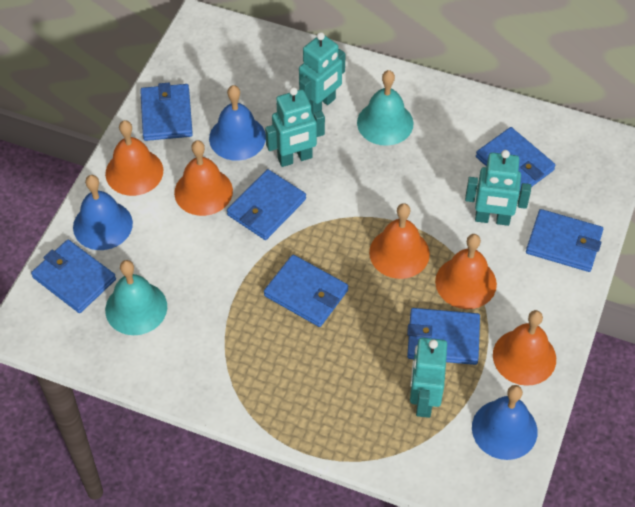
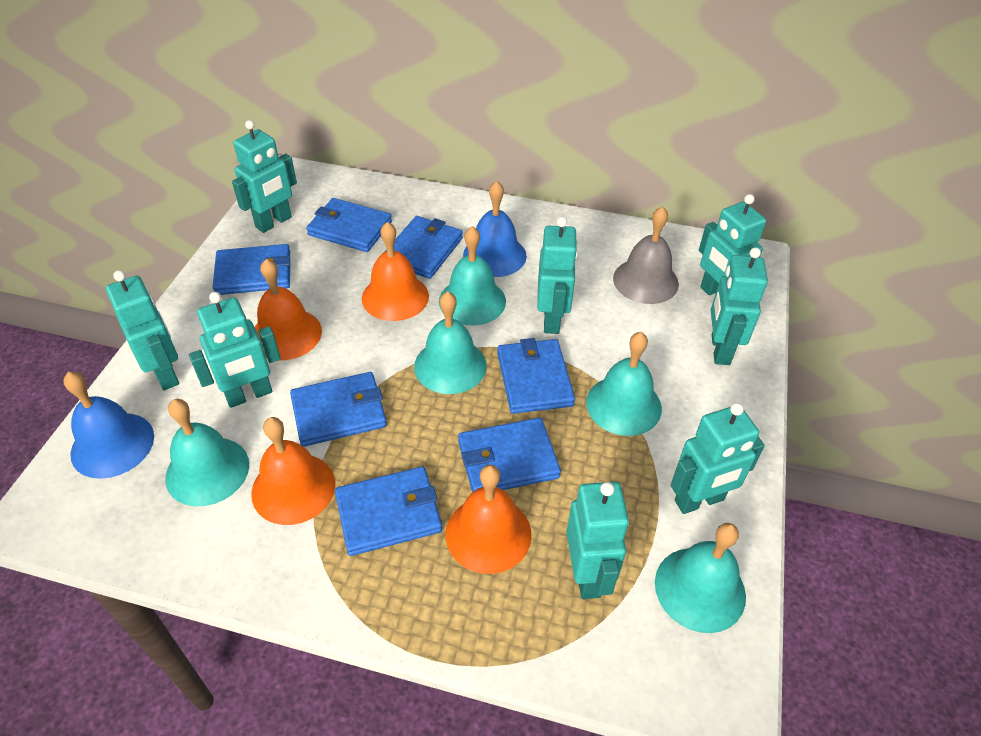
blue bell: [73,175,133,250] [209,85,266,161] [472,385,538,460] = 3 -> [63,372,154,479] [463,181,527,277] = 2
grey bell: none = 0 -> [613,206,679,304] = 1
orange bell: [105,120,163,196] [174,140,233,216] [369,203,430,279] [435,234,497,309] [493,310,556,386] = 5 -> [251,417,335,525] [255,259,322,360] [362,222,429,321] [446,465,531,574] = 4
turquoise bell: [105,260,167,335] [357,70,413,146] = 2 -> [165,399,249,507] [414,291,487,394] [439,226,506,325] [586,332,662,436] [655,523,746,633] = 5
turquoise robot: [265,87,325,167] [299,32,346,116] [410,338,447,418] [465,150,531,226] = 4 -> [106,270,179,390] [189,292,281,408] [232,120,297,233] [537,217,578,334] [566,482,629,599] [671,403,765,514] [699,194,766,295] [711,247,768,365] = 8

